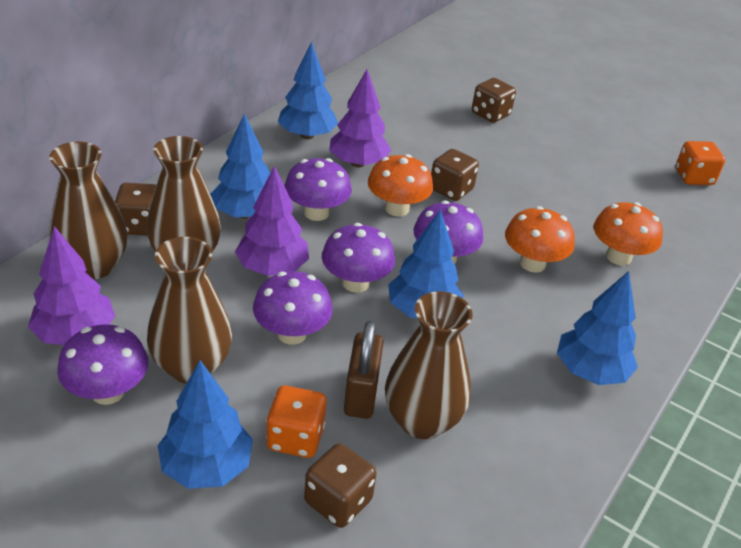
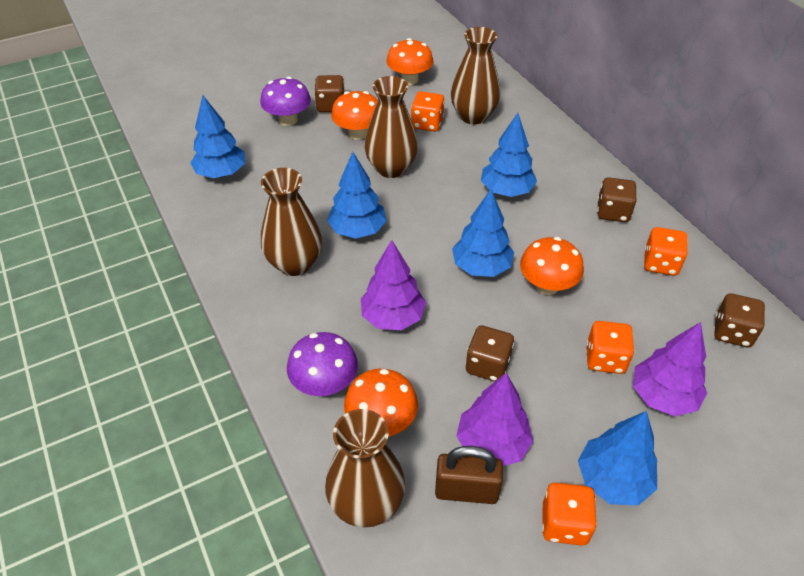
orange dice: [266,385,326,458] [676,141,725,185] = 2 -> [411,91,445,132] [542,482,597,546] [587,321,634,374] [644,227,688,276] = 4
orange mushroom: [368,154,433,216] [505,206,575,273] [594,202,663,265] = 3 -> [331,91,378,140] [344,369,418,436] [386,38,434,85] [520,237,584,295] = 4
purple mushroom: [57,324,148,405] [253,271,333,345] [284,158,352,221] [322,223,395,293] [413,201,483,264] = 5 -> [260,77,311,126] [287,332,358,396] = 2

